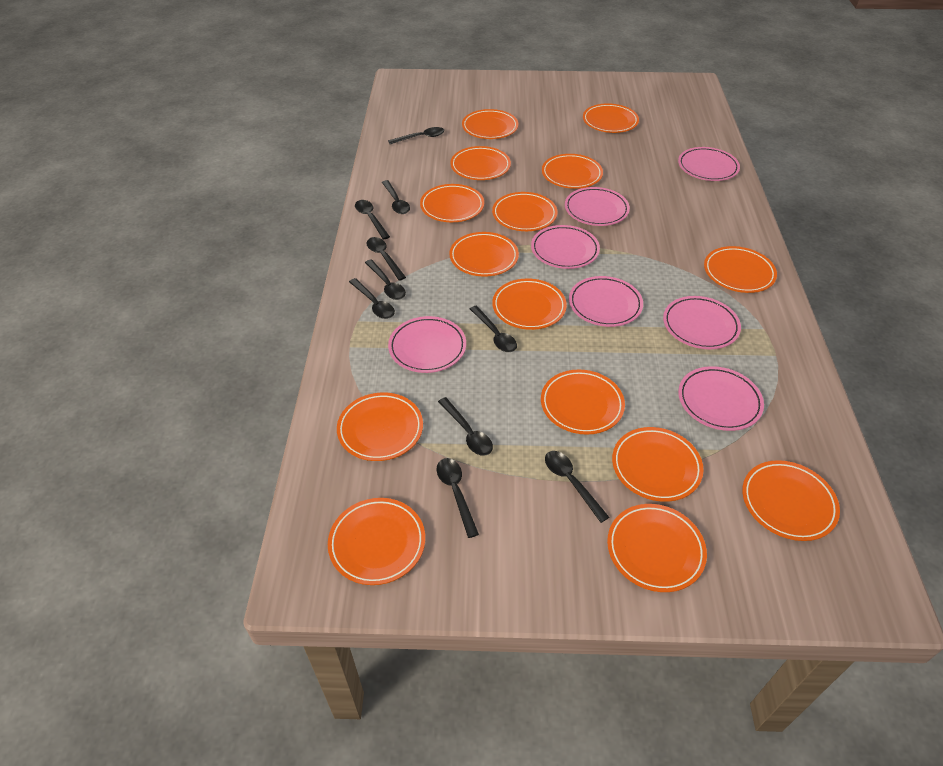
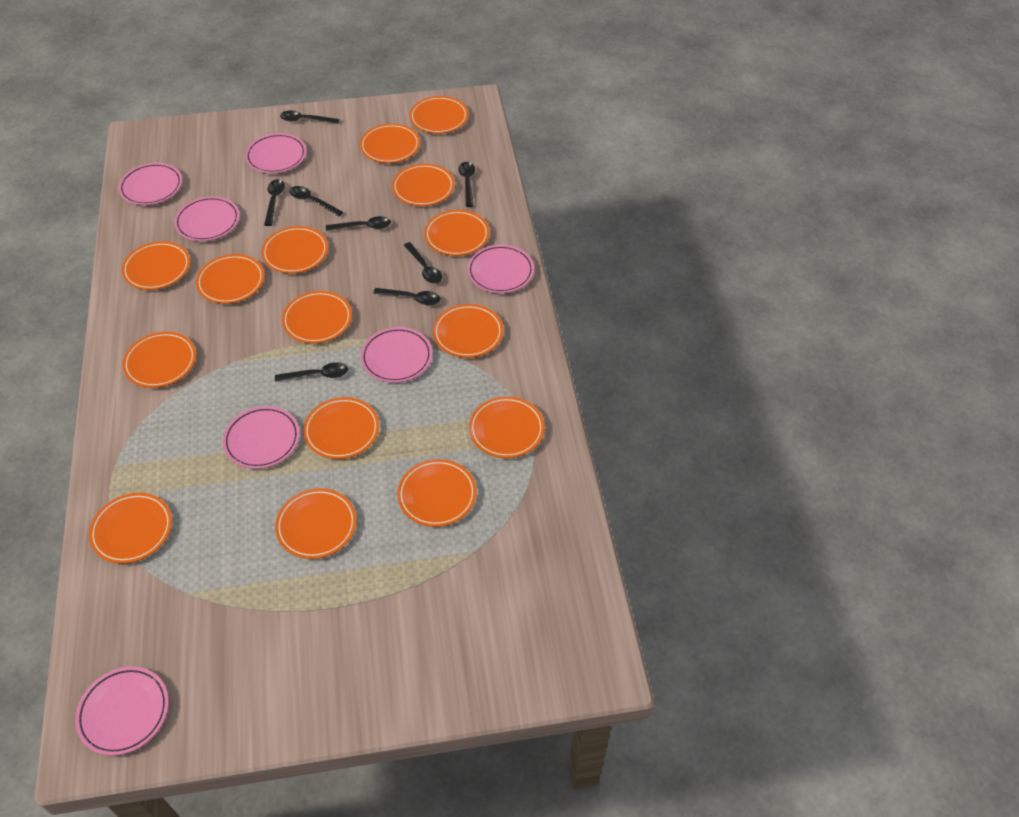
black spoon: [349,278,395,319] [355,200,390,240] [365,259,406,300] [367,237,406,281] [382,180,410,214] [388,127,444,144] [437,458,479,538] [438,397,493,456] [470,306,517,352] [545,451,609,523] = 10 -> [264,179,285,226] [275,362,348,382] [280,110,339,124] [290,186,343,216] [326,216,391,231] [373,288,440,305] [404,242,442,284] [458,162,475,207] = 8

